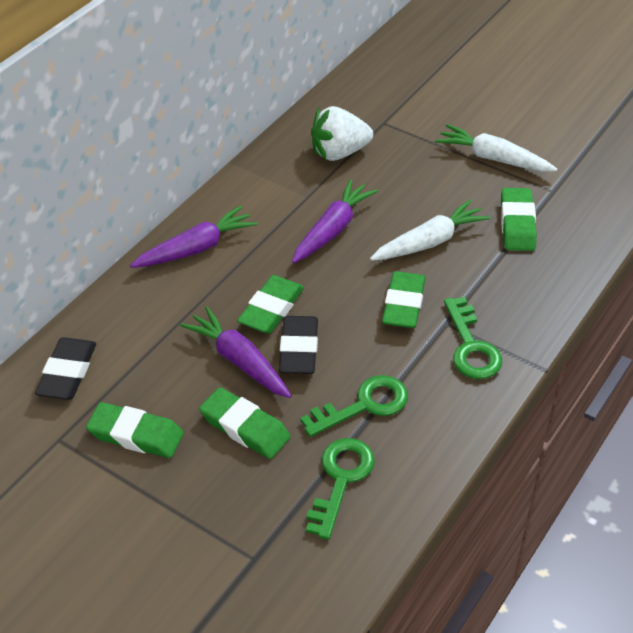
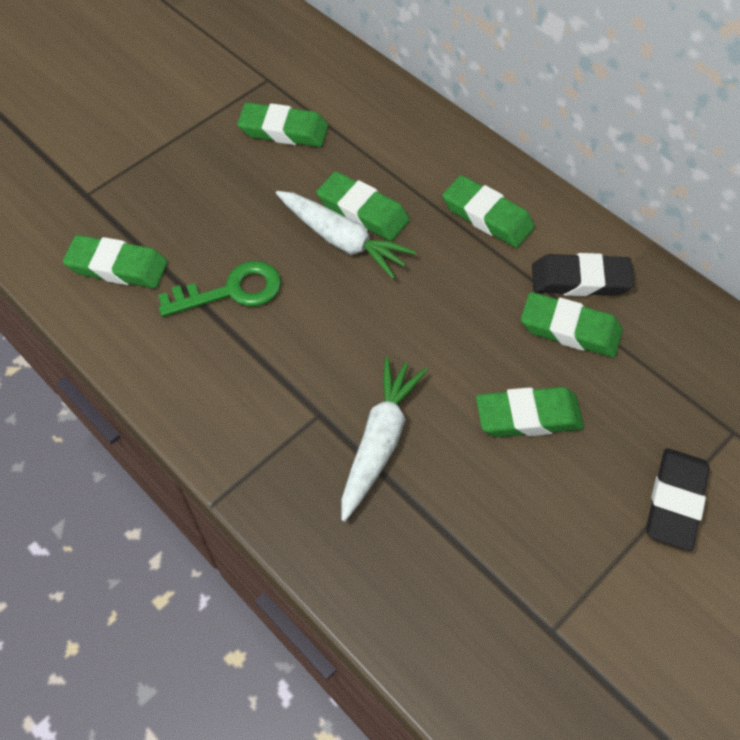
green eraser: [86,402,184,458] [199,387,290,459] [237,275,304,333] [382,271,426,328] [501,188,537,251] = 5 -> [63,235,168,288] [237,102,329,147] [317,171,410,241] [442,175,535,248] [476,387,584,437] [521,292,623,358] = 6
green key: [300,375,408,437] [306,438,375,540] [444,297,502,379] = 3 -> [158,261,281,317] = 1
purple carrot: [130,206,258,268] [180,306,292,398] [292,179,378,263] = 3 -> none = 0
white strawberry: [311,106,373,161] = 1 -> none = 0

